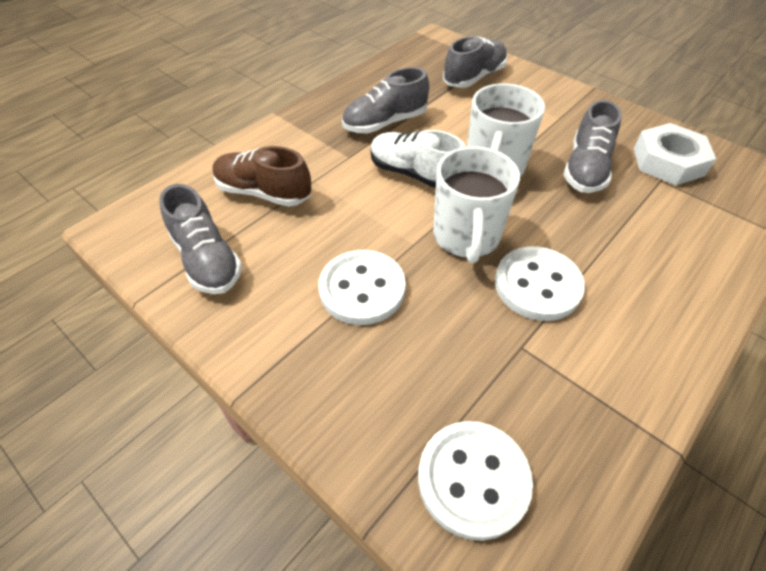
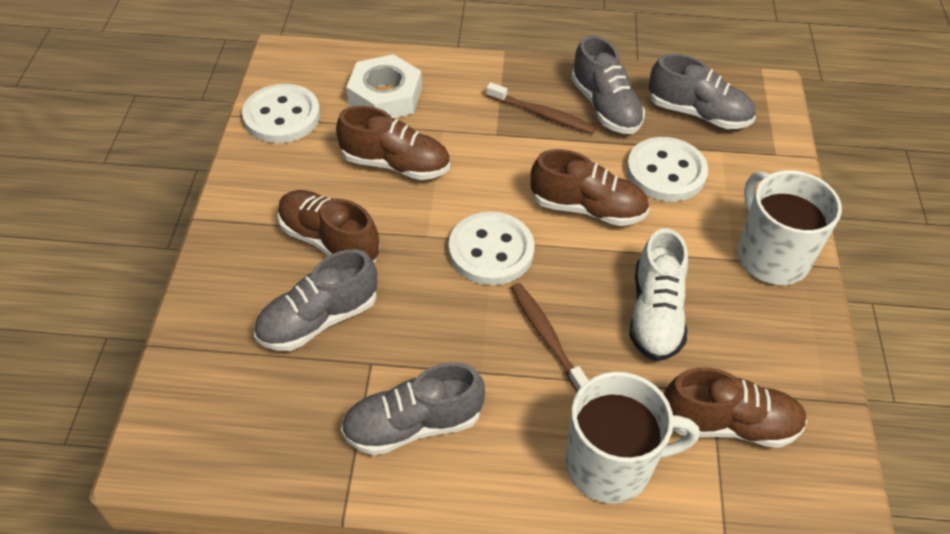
brown shoe: [212,146,311,207] = 1 -> [278,190,380,263] [336,106,450,180] [531,149,650,226] [664,367,807,448] = 4
brown toothbrush: none = 0 -> [486,82,596,134] [511,283,589,392] = 2

